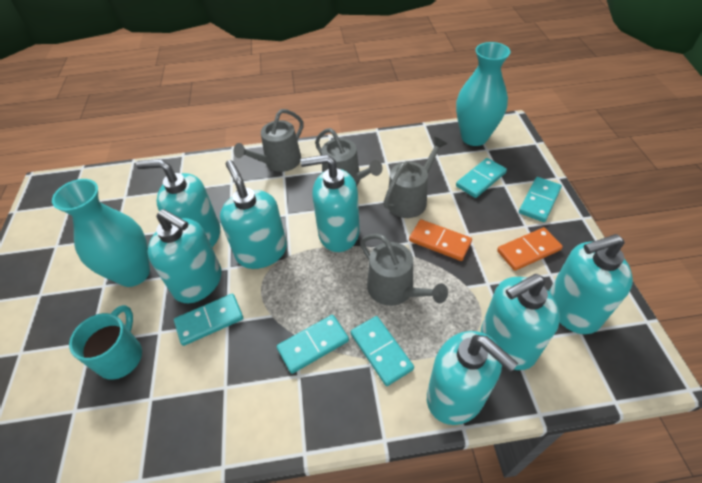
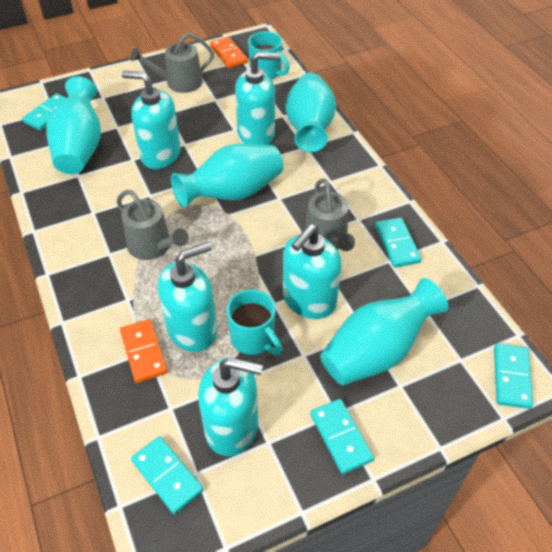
grey watering can: [234,109,303,172] [315,128,382,185] [360,234,448,306] [383,137,447,218] = 4 -> [117,190,189,260] [130,33,214,93] [305,178,355,251] = 3
turquoise mug: [69,305,142,380] = 1 -> [226,289,282,355] [248,31,290,79] = 2
turquoise soap dispenser: [136,159,220,247] [147,209,221,303] [220,160,287,269] [300,154,360,252] [427,331,518,425] [481,274,560,370] [549,234,633,334] = 7 -> [122,71,181,169] [158,242,217,352] [198,357,263,456] [235,52,280,145] [283,224,342,319] = 5
turquoise vase: [52,179,150,287] [456,42,511,146] = 2 -> [46,77,101,174] [171,144,283,208] [285,73,336,152] [320,278,448,385] = 4

